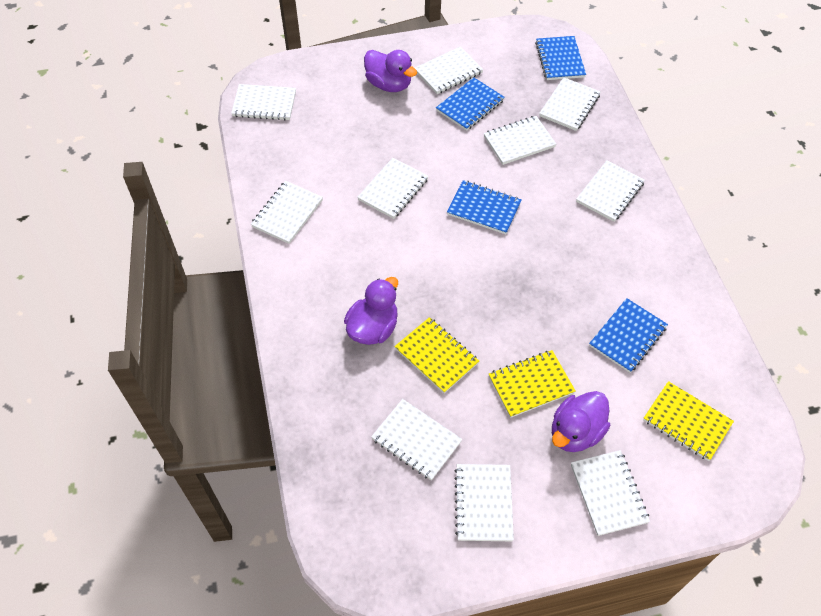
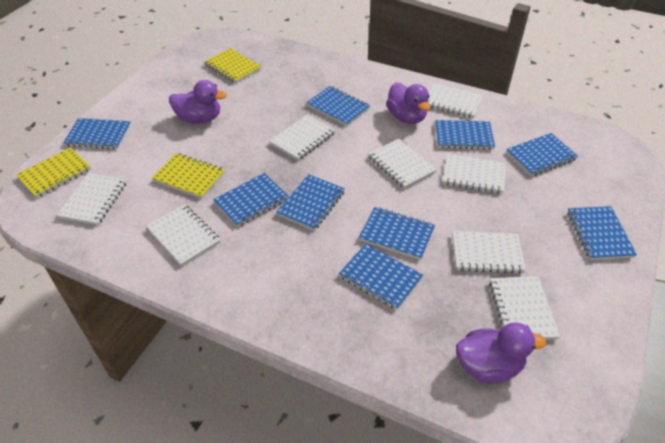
blue notebook: [436,77,505,131] [447,180,521,234] [535,36,586,80] [589,298,668,373] = 4 -> [63,118,131,149] [213,173,288,227] [276,174,345,230] [306,86,370,126] [339,244,423,310] [359,207,435,260] [435,120,495,150] [506,133,578,176] [568,206,637,260] = 9
white notebook: [231,84,296,120] [251,181,323,244] [357,158,429,219] [371,399,462,481] [415,46,483,94] [454,464,514,541] [484,116,556,165] [539,77,600,131] [571,450,650,536] [576,161,645,222] = 10 -> [56,173,127,225] [146,204,220,266] [269,115,335,161] [368,139,437,189] [428,83,484,118] [443,154,506,194] [452,231,526,273] [489,276,561,340] = 8

